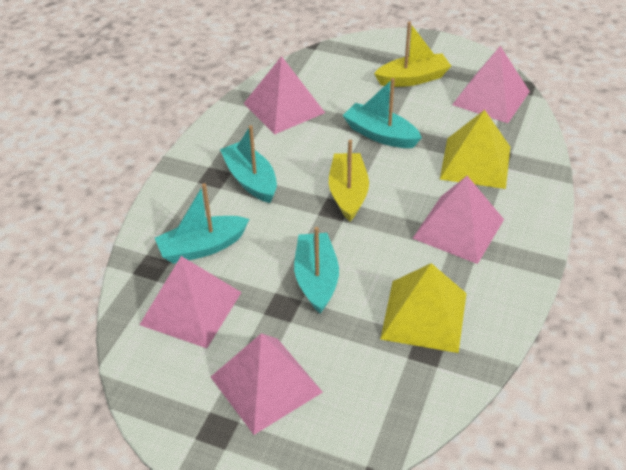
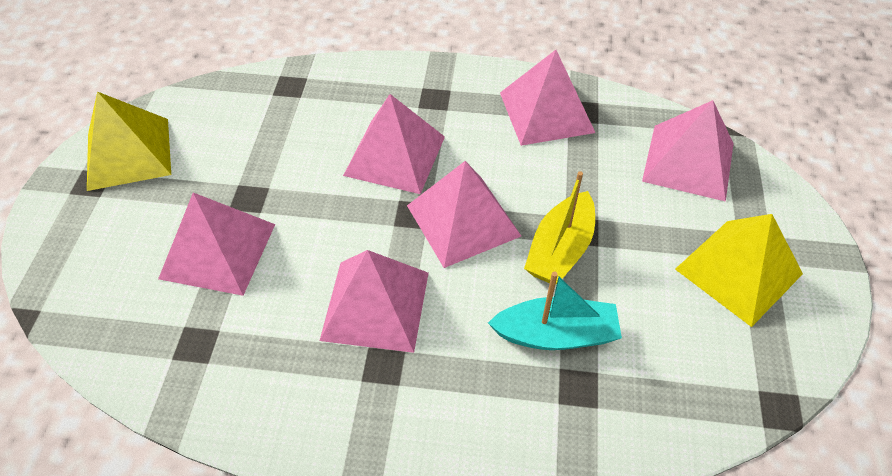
pink pyramid: [139,256,242,348] [211,333,323,435] [243,56,325,135] [412,176,504,264] [452,46,530,123] = 5 -> [158,193,275,296] [320,250,429,353] [343,94,445,194] [407,161,521,268] [500,50,595,146] [642,100,734,202] = 6
turquoise boat: [155,183,249,264] [220,125,277,203] [294,227,339,313] [343,78,422,148] = 4 -> [488,272,622,350] = 1
yellow boat: [329,139,369,221] [374,22,451,87] = 2 -> [524,171,595,285] = 1

